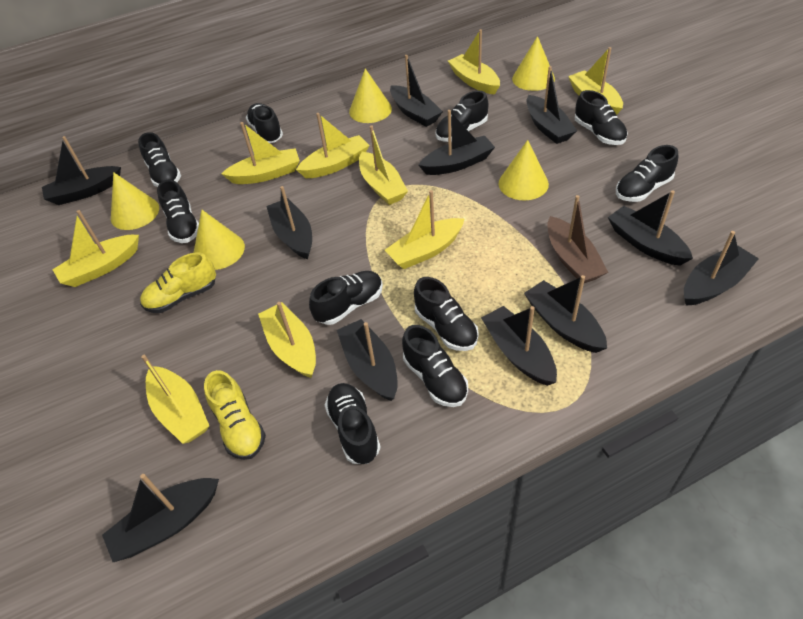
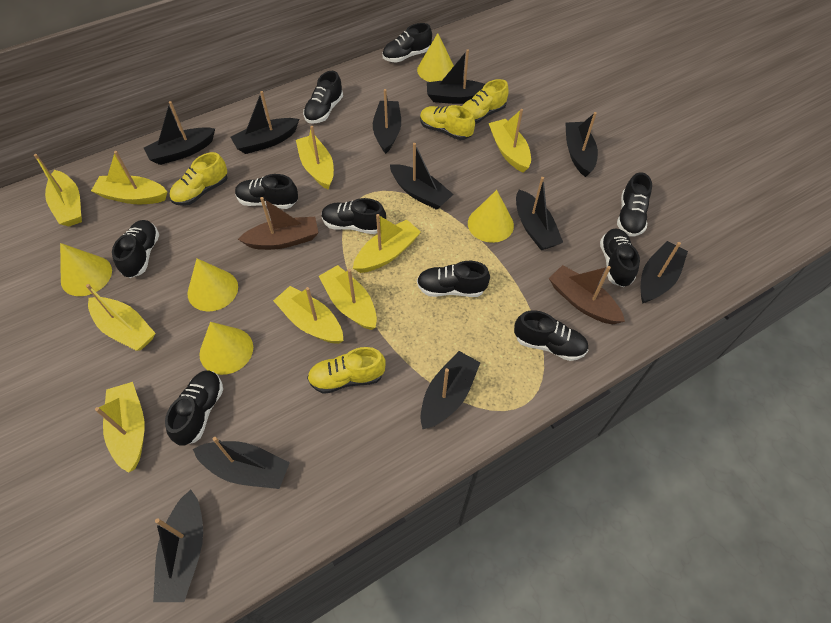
brown boat: [547,195,608,283] = 1 -> [238,197,319,250] [549,265,625,324] = 2
yellow shoe: [140,252,216,313] [204,370,266,460] = 2 -> [170,152,227,206] [307,347,386,394] [420,105,475,140] [462,79,509,124] = 4

